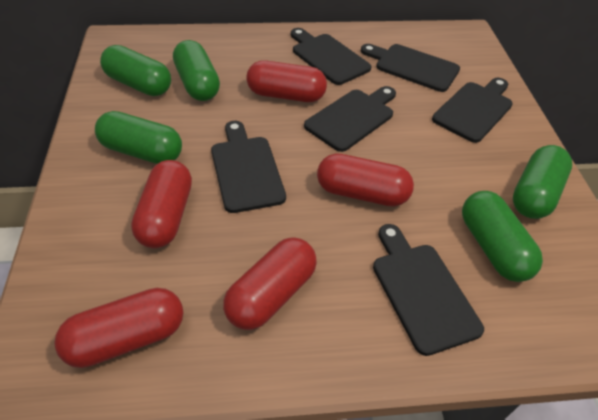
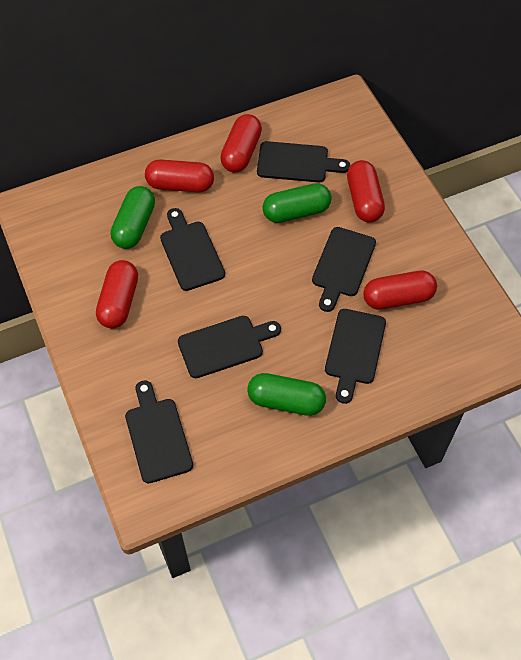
green capsule: [95,111,182,164] [100,45,171,96] [173,40,220,101] [462,191,543,282] [513,145,572,219] = 5 -> [111,186,155,249] [247,373,326,416] [262,183,332,223] = 3

